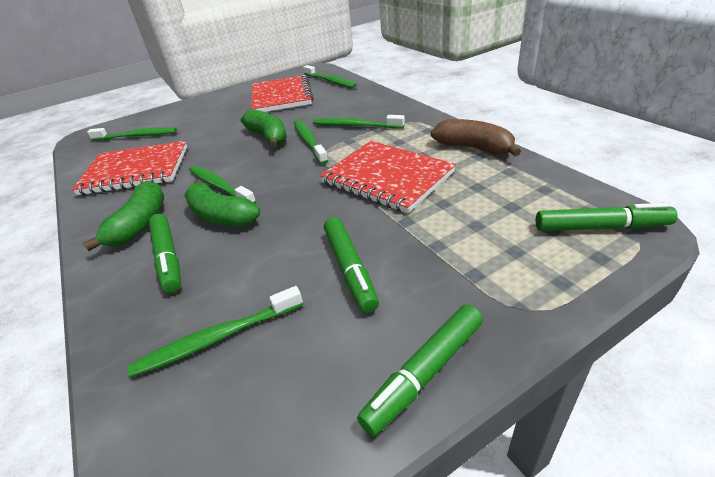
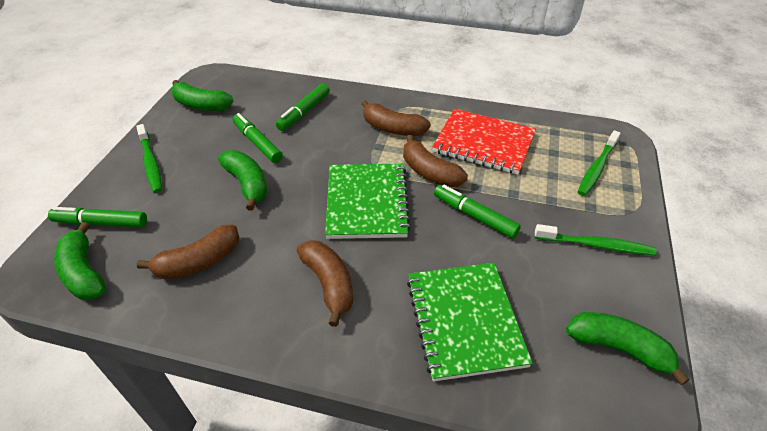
brown banana: [431,119,521,156] = 1 -> [137,225,239,280] [297,240,353,327] [361,100,431,136] [403,135,468,188] = 4
green banana: [83,181,164,251] [184,179,260,226] [241,109,287,148] = 3 -> [54,222,106,300] [171,80,234,111] [218,150,267,211] [566,312,689,386] = 4
green notebook: none = 0 -> [325,164,411,239] [407,263,533,382] = 2
green toothbrush: [87,128,177,141] [127,286,303,377] [189,166,256,204] [294,120,328,164] [303,65,357,88] [313,115,405,129] = 6 -> [136,124,162,193] [535,224,656,255] [578,130,621,196] = 3
red notebook: [72,141,187,195] [251,75,313,112] [320,141,456,213] = 3 -> [432,109,536,175] = 1

